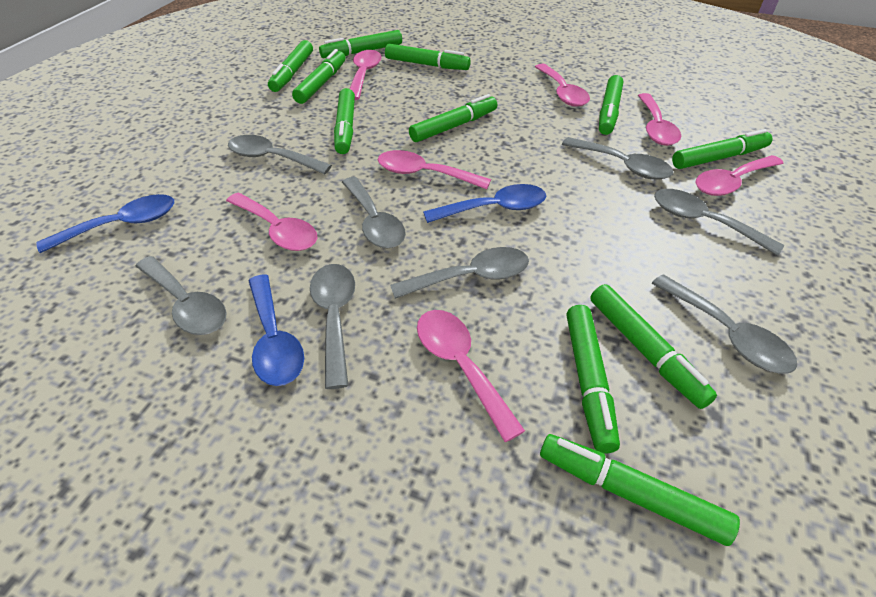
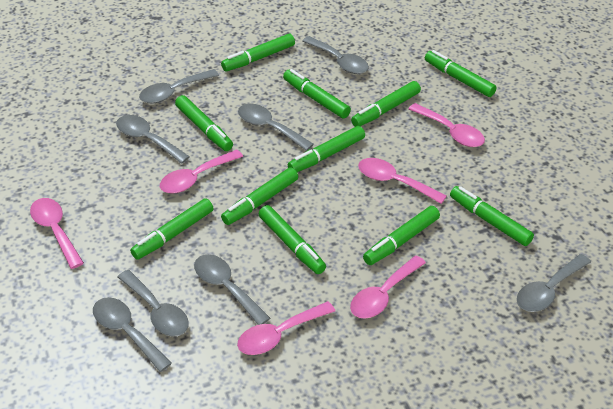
blue spoon: [36,194,174,253] [249,274,304,386] [423,184,546,223] = 3 -> none = 0
pink spoon: [226,192,318,251] [350,50,382,100] [378,150,491,189] [417,310,525,442] [535,64,590,107] [638,93,681,146] [695,155,784,196] = 7 -> [30,198,84,269] [160,149,243,193] [237,301,335,355] [350,256,426,319] [358,158,446,204] [409,103,485,147] = 6

